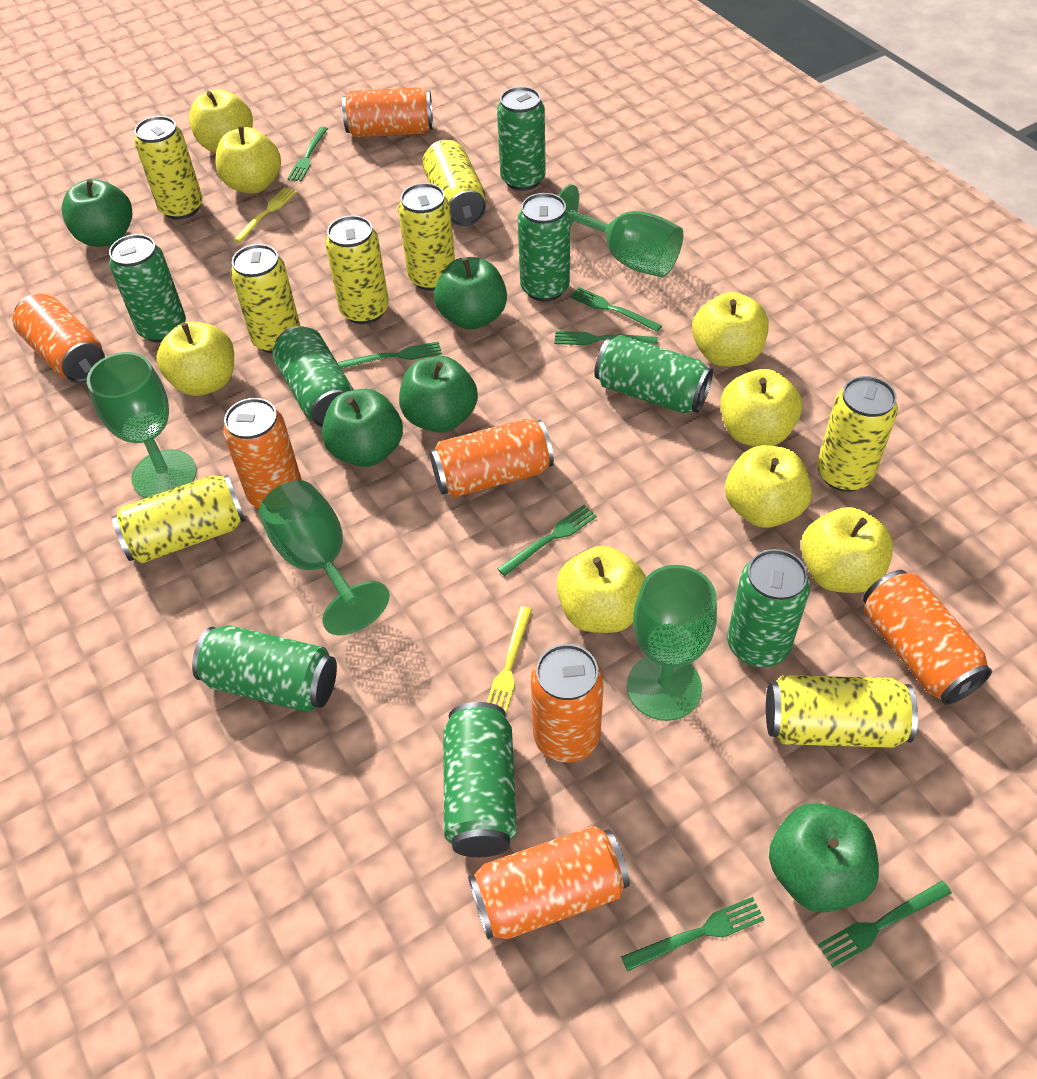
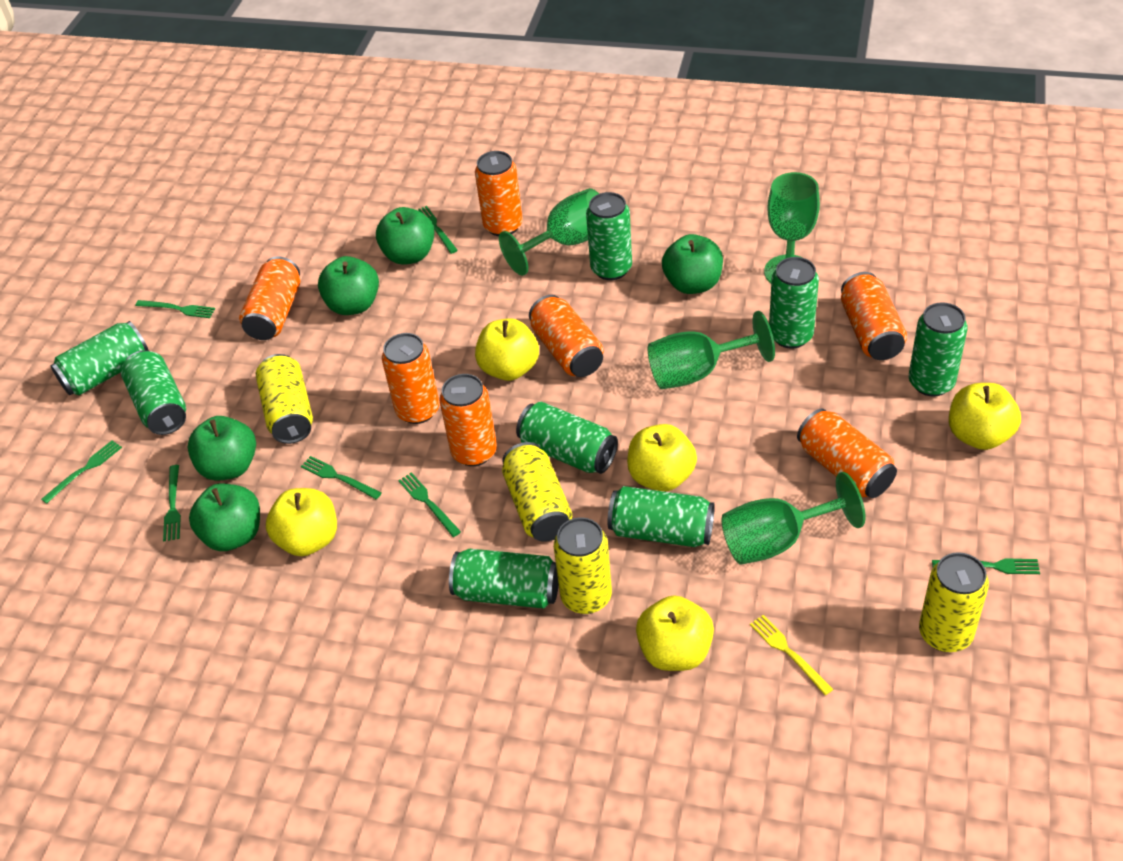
yellow apple: [156,322,234,396] [189,89,253,153] [215,126,281,193] [556,546,646,633] [692,292,769,367] [721,369,802,447] [725,445,812,528] [801,507,893,593] = 8 -> [266,488,337,556] [475,318,539,381] [627,424,697,491] [636,595,714,671] [949,383,1021,450] = 5
yellow can: [112,475,246,563] [134,116,202,220] [231,244,300,353] [325,215,389,324] [398,183,455,291] [422,140,486,226] [766,675,918,748] [817,376,898,492] = 8 -> [256,354,313,444] [502,442,572,542] [554,517,612,614] [919,552,989,652] = 4
yellow fork: [233,187,297,243] [487,606,532,713] = 2 -> [750,615,833,695] = 1

